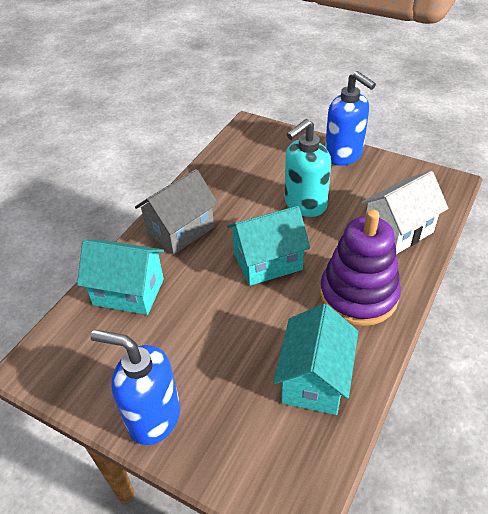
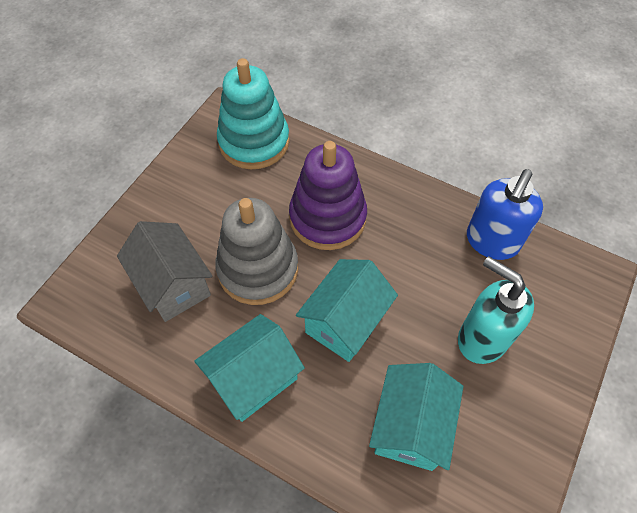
blue soap dispenser: [91,330,180,445] [325,71,376,166] = 2 -> [467,169,543,260] = 1
grey stacking toy: none = 0 -> [215,198,298,305] = 1
turquoise stacking toy: none = 0 -> [217,58,290,169] = 1
white house: [361,171,448,254] = 1 -> none = 0

